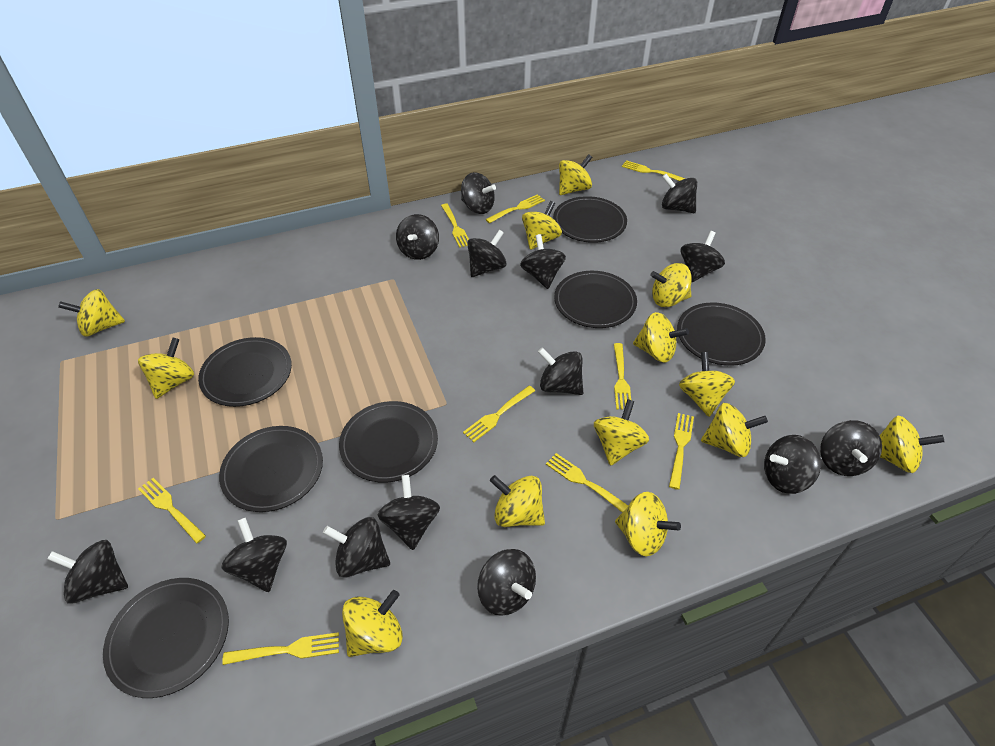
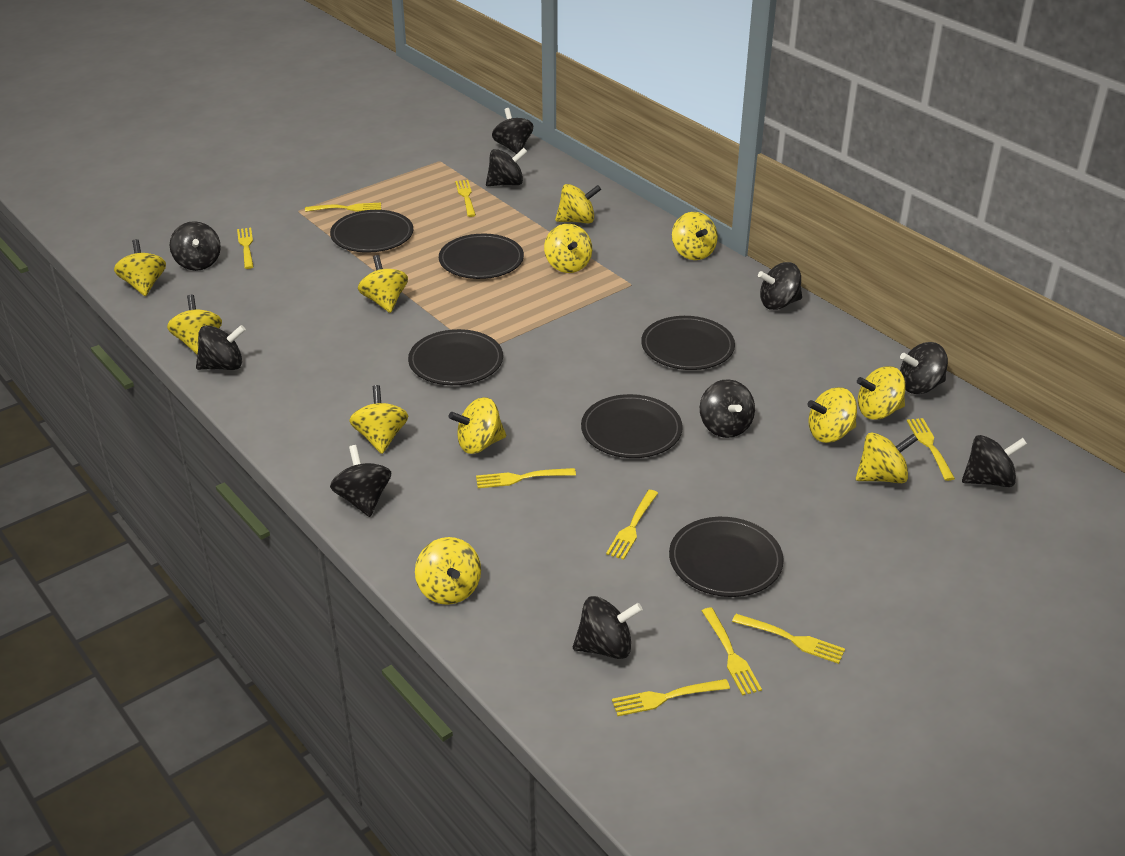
black plate: [103,578,229,698] [198,337,292,407] [219,426,323,512] [339,401,438,483] [553,196,627,243] [554,271,637,328] [677,303,766,366] = 7 -> [330,210,413,253] [408,329,503,385] [439,234,524,279] [581,394,683,458] [641,316,735,370] [669,517,784,597] = 6
black spinning top: [47,540,128,604] [222,517,287,592] [323,517,390,578] [378,475,440,550] [396,214,439,260] [461,172,496,214] [467,230,506,277] [477,549,536,616] [520,234,566,289] [538,347,583,395] [662,174,697,213] [681,231,725,283] [764,435,821,494] [820,420,882,476] = 14 -> [170,221,221,271] [196,325,246,370] [330,445,391,517] [486,148,527,186] [492,108,533,154] [573,596,643,659] [700,379,755,438] [758,262,802,310] [900,342,948,394] [962,435,1027,487] = 10
yellow spinning top: [58,289,125,337] [138,338,194,399] [342,590,403,657] [490,475,545,527] [522,201,562,250] [559,154,593,195] [594,399,649,466] [615,492,681,556] [633,312,689,362] [650,263,692,307] [679,352,735,417] [701,403,768,457] [879,416,945,473] = 13 -> [114,239,166,296] [167,295,222,354] [349,385,408,454] [358,255,408,313] [415,537,481,605] [448,397,506,454] [544,224,592,273] [555,184,601,224] [672,212,718,260] [807,387,857,443] [856,433,918,483] [857,366,906,420] = 12

